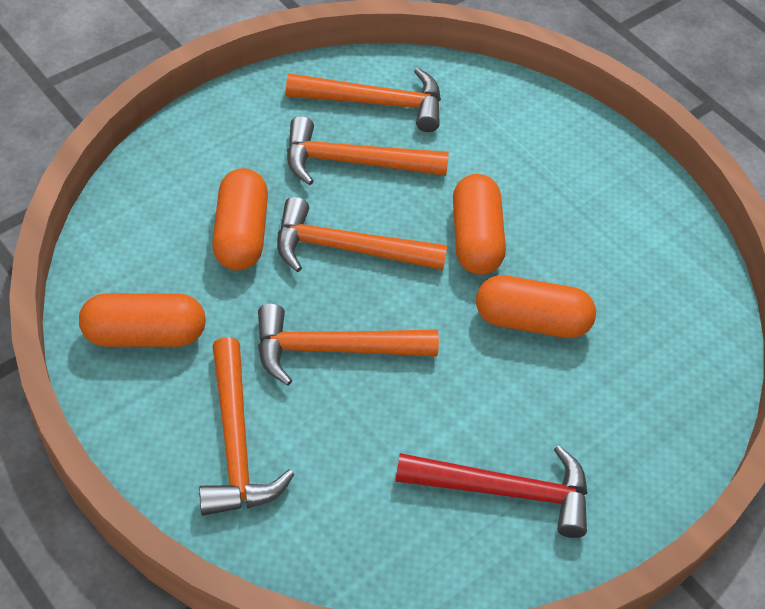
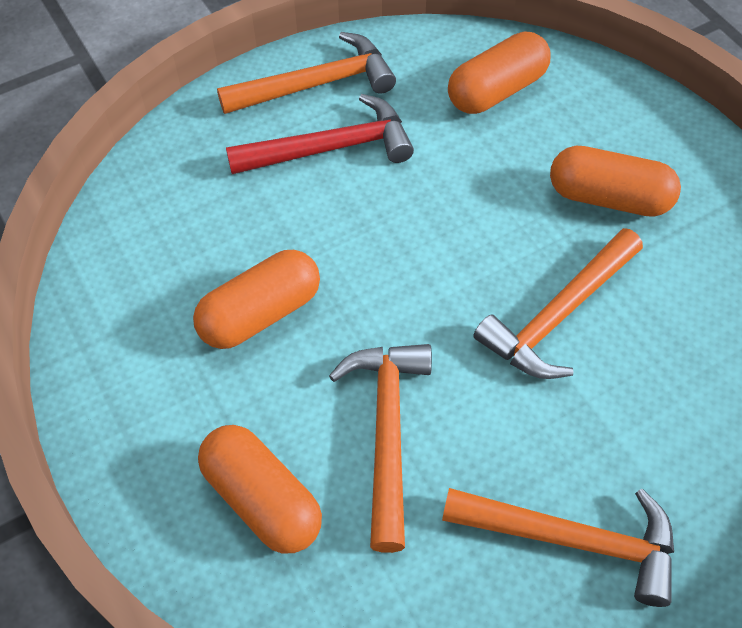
orange hammer: [199,337,294,516] [258,304,439,386] [277,197,448,272] [286,68,441,132] [287,116,449,185] = 5 -> [217,32,396,114] [329,344,432,553] [442,488,674,607] [473,228,643,379] = 4

